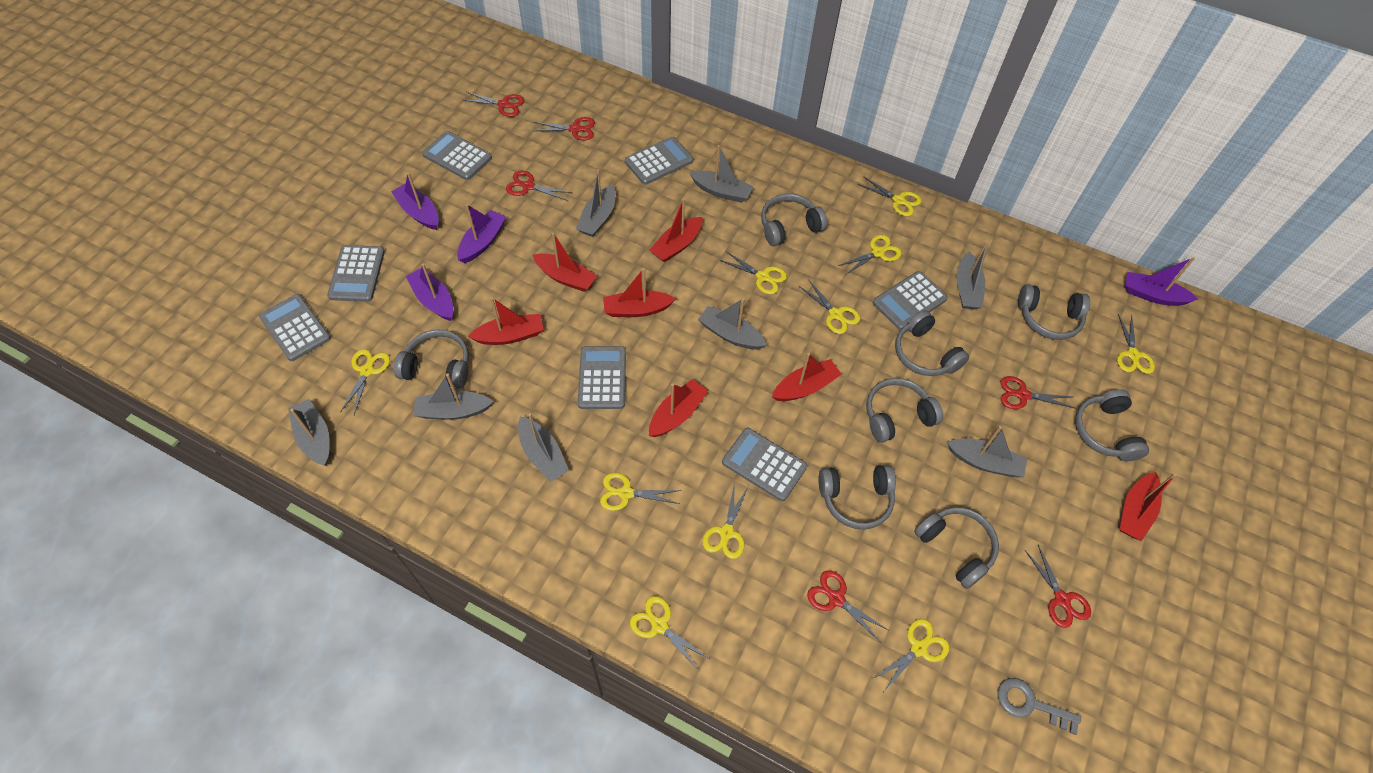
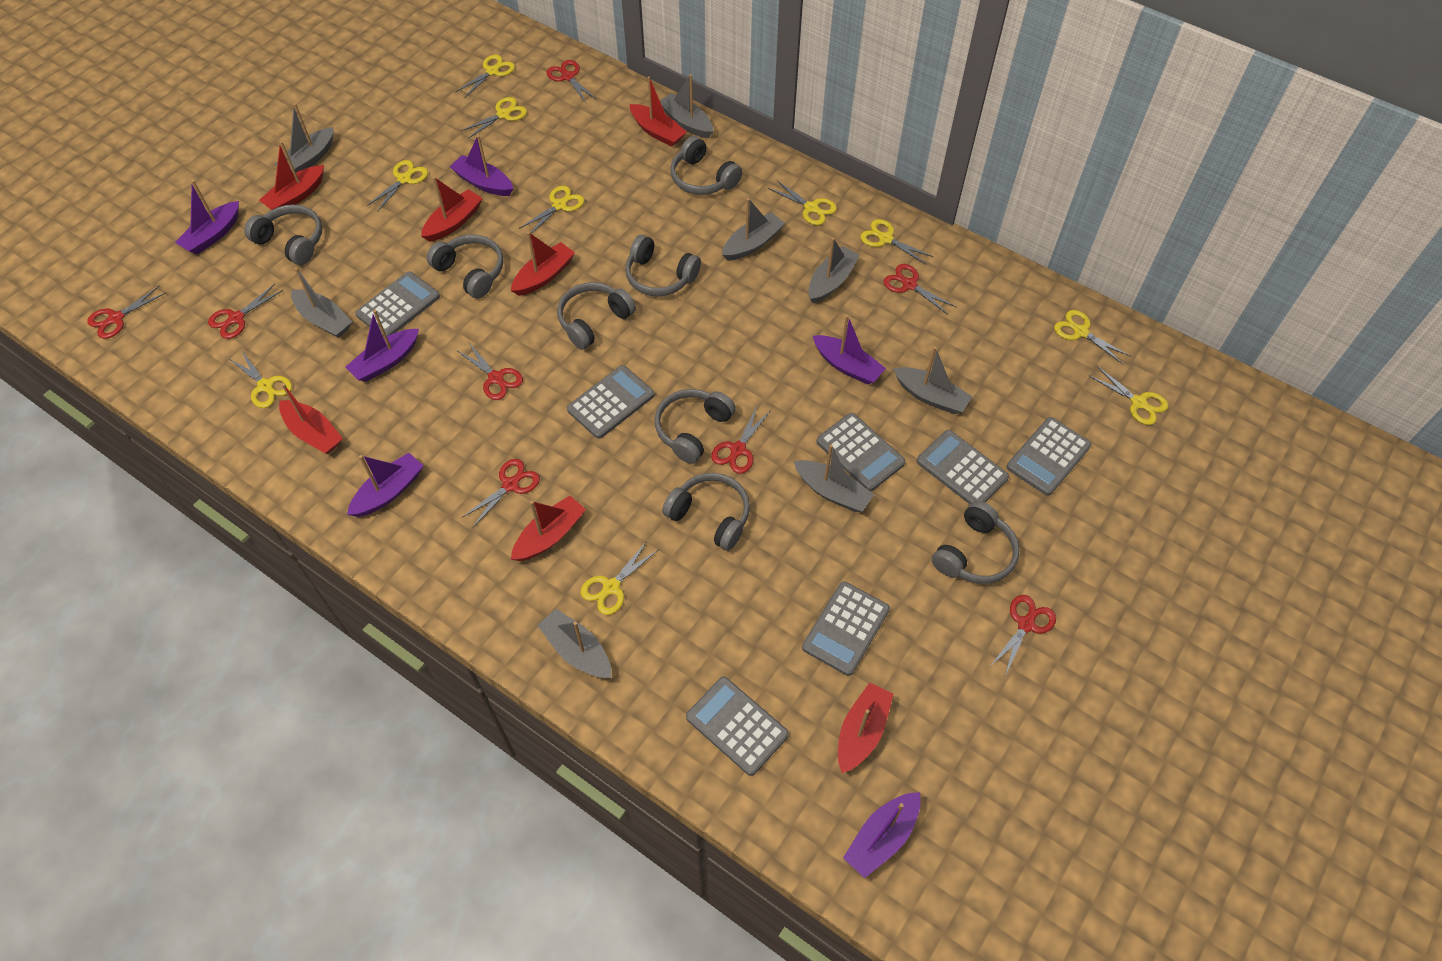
grey key: [998,678,1081,735] = 1 -> none = 0
purple boat: [391,173,439,230] [406,264,454,321] [457,204,506,263] [1126,257,1198,306] = 4 -> [175,180,239,254] [346,310,419,382] [347,453,423,517] [450,135,513,196] [813,315,886,385] [843,792,921,878] = 6
red scissors: [463,92,525,117] [506,171,572,201] [534,117,595,140] [807,570,890,642] [1000,376,1074,409] [1025,545,1091,628] = 6 -> [87,285,166,339] [208,284,283,339] [458,342,523,400] [462,459,540,527] [546,60,597,103] [711,407,771,474] [883,264,956,314] [991,595,1056,675] = 8

